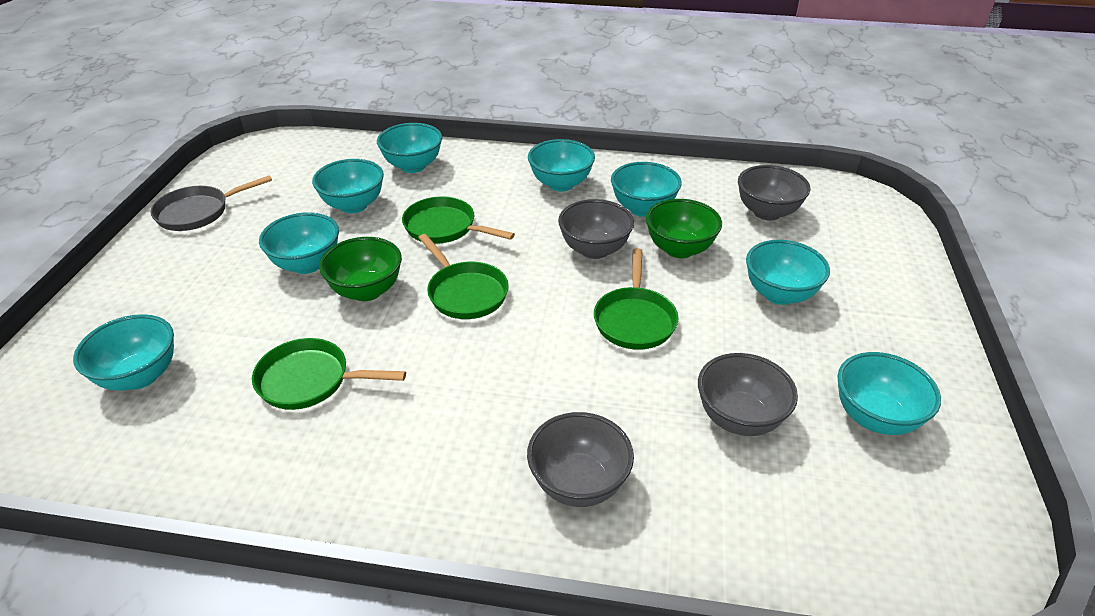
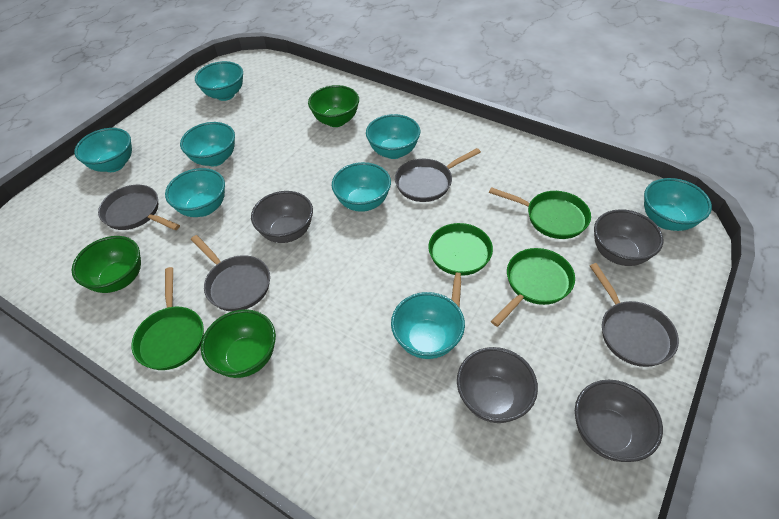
green bowl: [319,237,402,301] [646,199,722,258] = 2 -> [72,236,141,293] [201,309,276,378] [308,85,359,127] = 3
grey pan: [150,175,272,231] = 1 -> [98,185,180,231] [191,235,270,312] [395,148,481,202] [590,263,679,367] = 4

